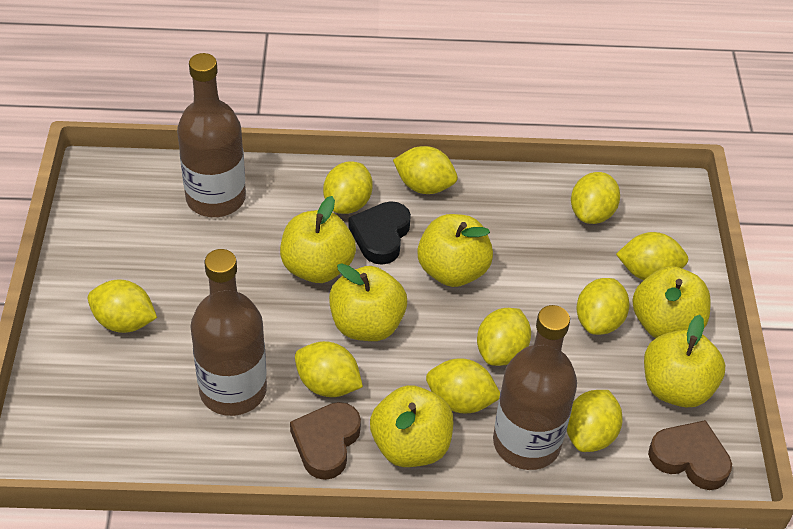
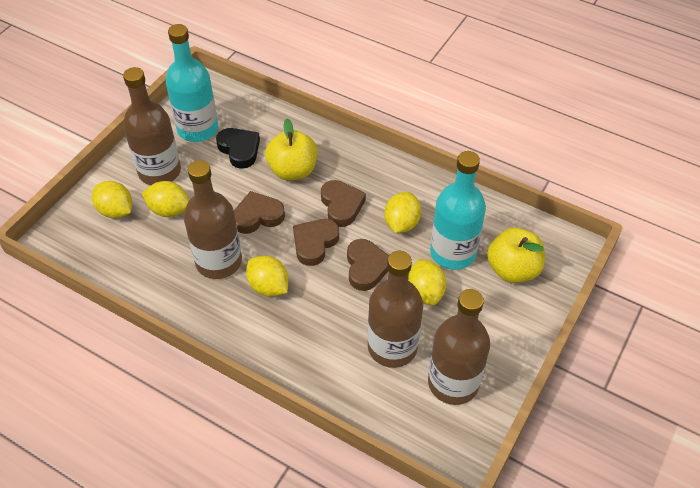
brown bottle: [177,53,246,217] [190,249,267,416] [493,305,577,470] = 3 -> [123,67,181,185] [184,160,242,279] [368,251,423,368] [428,289,490,405] = 4
brown heart: [290,402,361,480] [648,420,732,490] = 2 -> [234,191,285,234] [293,219,339,266] [321,180,366,227] [347,239,389,291] = 4
turquoise bottle: none = 0 -> [166,24,218,142] [430,151,486,270] = 2
yellow apple: [280,196,356,283] [329,263,407,341] [370,385,453,467] [417,214,493,287] [632,266,711,338] [644,315,725,408] = 6 -> [265,119,317,180] [487,228,545,283] = 2
yellow lemon: [88,279,157,333] [295,341,363,397] [323,161,373,214] [393,146,458,194] [426,358,500,414] [477,308,531,366] [567,390,623,452] [571,172,620,224] [577,278,630,335] [616,232,688,280] = 10 -> [92,181,132,218] [142,181,189,217] [246,256,288,297] [384,192,421,233] [408,259,446,306] = 5

